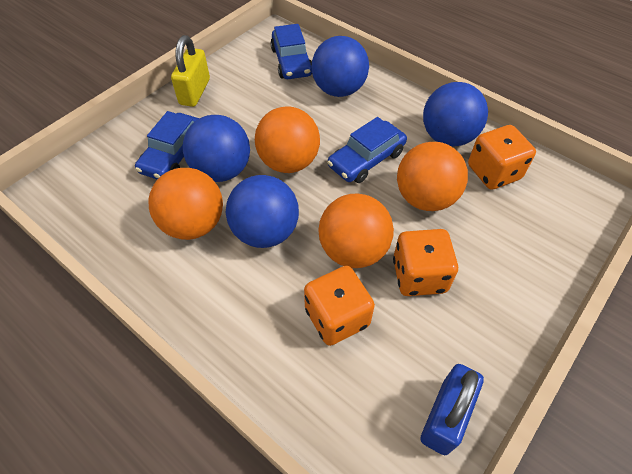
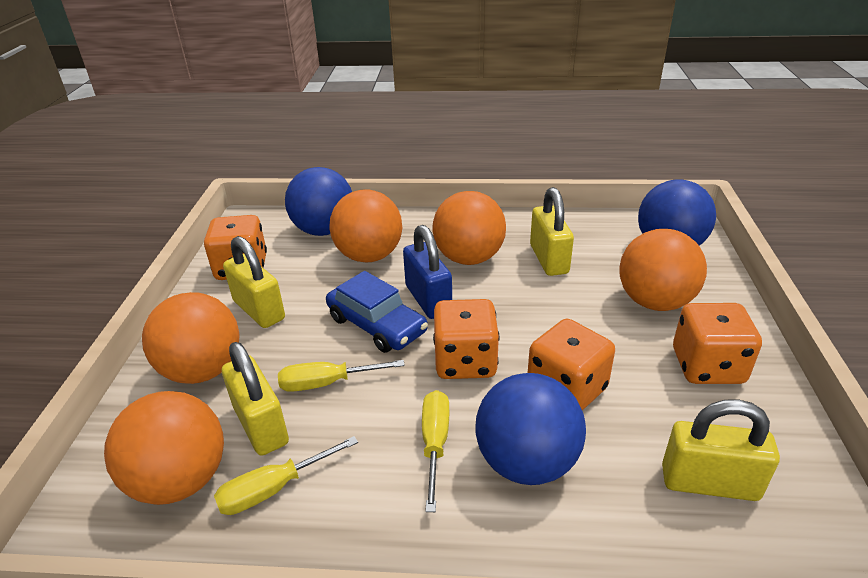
blue ball: [183,115,250,182] [226,175,299,248] [312,36,369,97] [423,82,488,147] = 4 -> [285,167,352,236] [476,373,586,485] [638,179,716,245] = 3
blue car: [135,111,199,179] [270,24,312,79] [327,117,407,183] = 3 -> [326,271,428,353] = 1
orange ball: [148,168,223,240] [255,107,320,173] [319,194,394,268] [397,142,468,211] = 4 -> [104,391,224,505] [142,292,240,384] [329,189,402,262] [432,191,506,265] [619,229,707,311] = 5
orange dice: [304,266,375,346] [393,229,458,296] [468,125,536,190] = 3 -> [204,215,267,280] [433,299,499,379] [528,319,615,411] [673,303,762,384] = 4
yellow padlock: [171,35,210,107] = 1 -> [222,342,289,456] [223,236,285,328] [530,187,574,276] [662,399,780,501] = 4
yellow screwdriver: none = 0 -> [214,436,358,515] [278,360,405,392] [422,390,449,512] = 3

